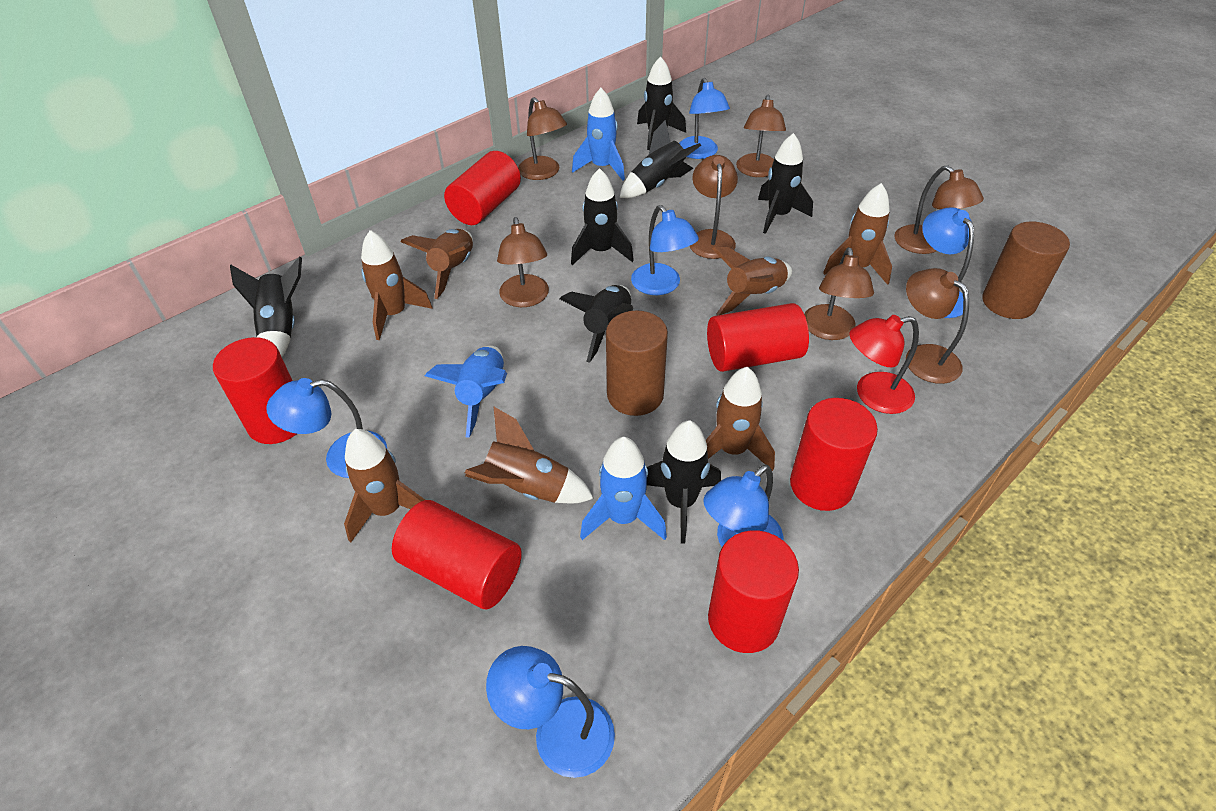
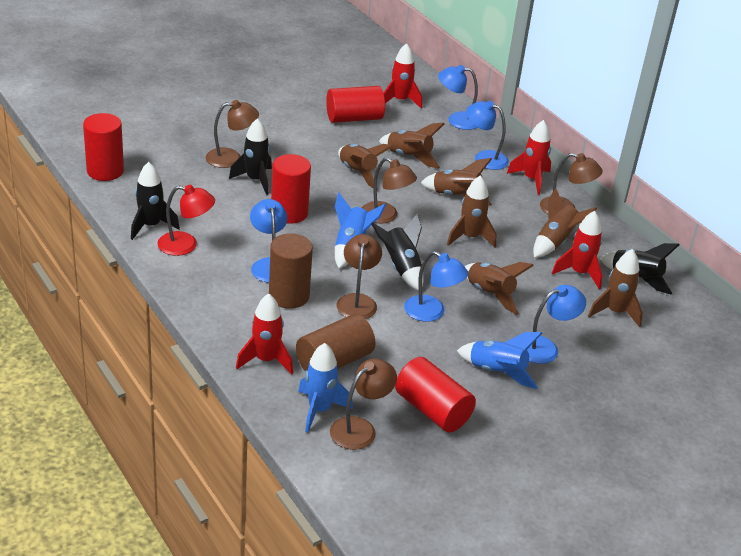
black rocket: [230,256,302,357] [560,285,633,363] [571,168,634,265] [620,120,701,198] [637,56,686,150] [647,420,721,543] [758,133,813,234] = 7 -> [131,162,180,240] [229,118,272,195] [371,214,424,291] [600,243,680,295] = 4
blue lamp: [266,378,387,478] [486,646,615,778] [631,205,699,295] [679,78,730,159] [703,465,783,547] [922,207,974,318] = 6 -> [250,199,287,283] [404,251,469,322] [438,65,478,130] [466,101,509,170] [527,285,586,364] = 5
brown lamp: [497,217,549,307] [518,97,567,180] [690,155,738,259] [736,95,786,177] [804,247,874,340] [894,165,984,254] [906,268,969,384] = 7 -> [206,100,259,168] [330,359,397,450] [337,234,382,319] [362,157,417,224] [540,153,603,214] = 5
red cylinder: [213,337,296,444] [392,500,522,609] [444,151,521,225] [707,303,809,372] [708,530,799,653] [790,398,878,511] = 6 -> [83,113,124,181] [271,154,311,224] [326,86,385,123] [395,357,476,433] = 4
red rocket: none = 0 -> [236,294,293,375] [383,43,422,109] [507,120,551,195] [552,211,602,289] = 4

